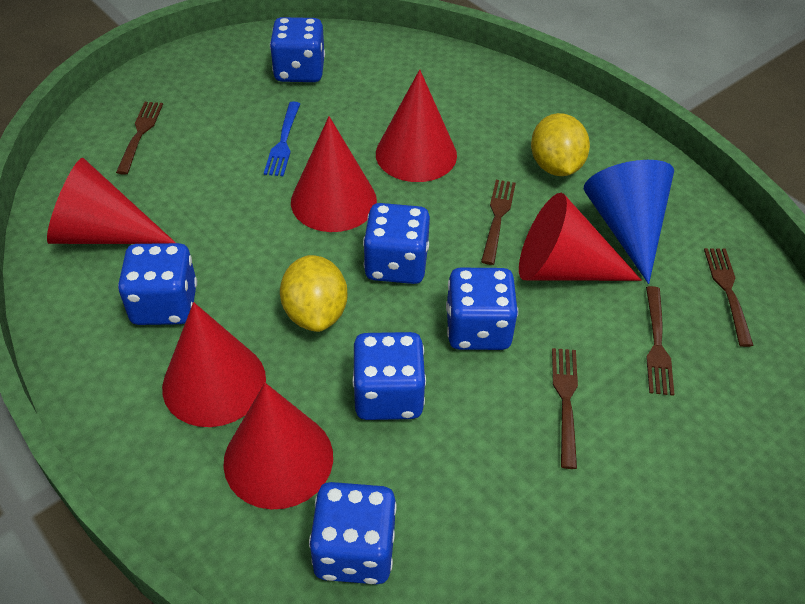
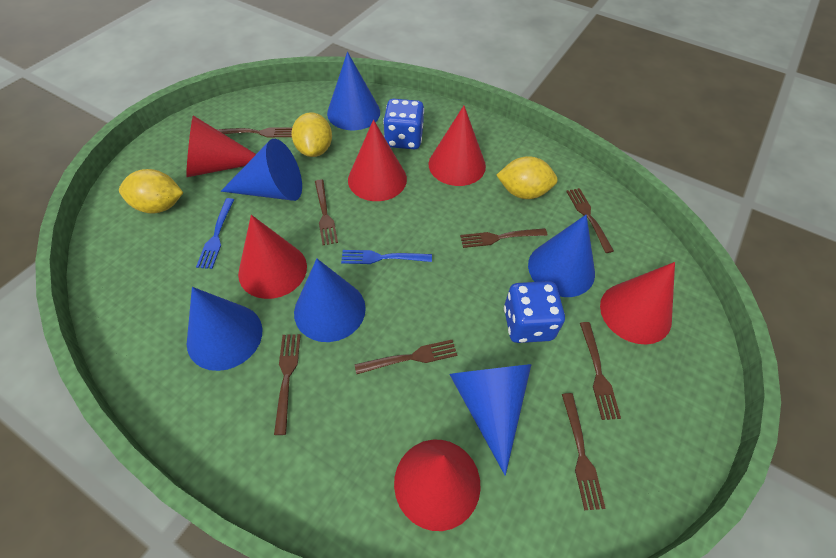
blue cone: [584,160,674,284] = 1 -> [187,287,262,371] [221,139,302,201] [294,259,366,342] [327,52,380,130] [449,364,532,476] [528,215,595,297] = 6
blue dice: [118,243,197,325] [270,17,325,82] [309,482,397,584] [352,332,426,420] [363,203,430,284] [446,268,518,350] = 6 -> [383,99,424,149] [504,281,565,343] = 2
blue fork: [264,101,300,176] = 1 -> [196,198,234,269] [341,250,432,264] = 2
brown fork: [116,102,163,175] [481,180,516,265] [552,348,578,469] [646,286,675,396] [704,248,754,347] = 5 -> [217,128,292,137] [274,334,301,435] [315,179,338,245] [355,340,457,374] [460,228,548,248] [562,393,606,510] [566,188,614,253] [580,322,621,420] = 8
yellow lemon: [280,255,348,332] [531,113,590,176] = 2 -> [119,169,183,214] [291,112,332,157] [496,156,558,199] = 3

